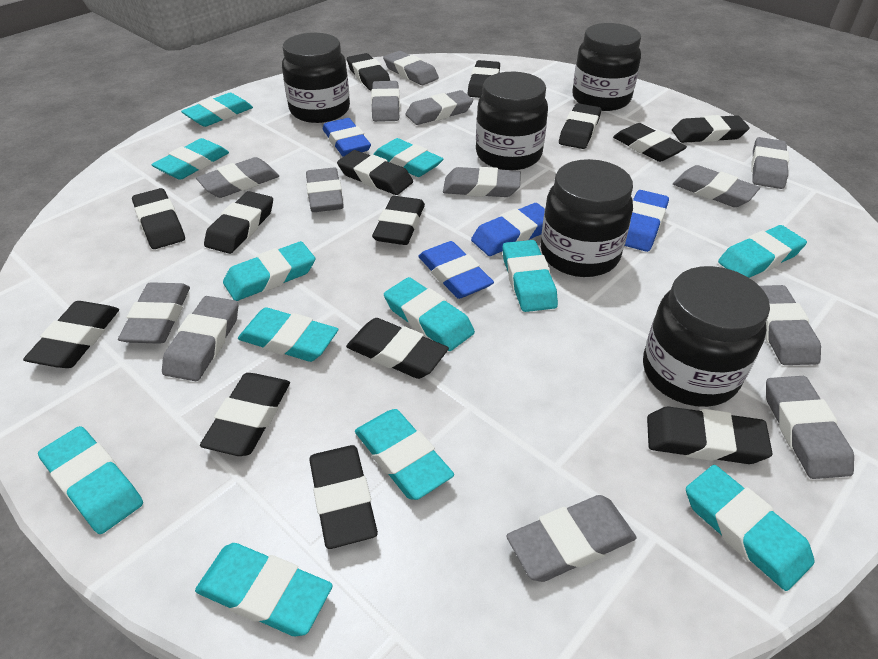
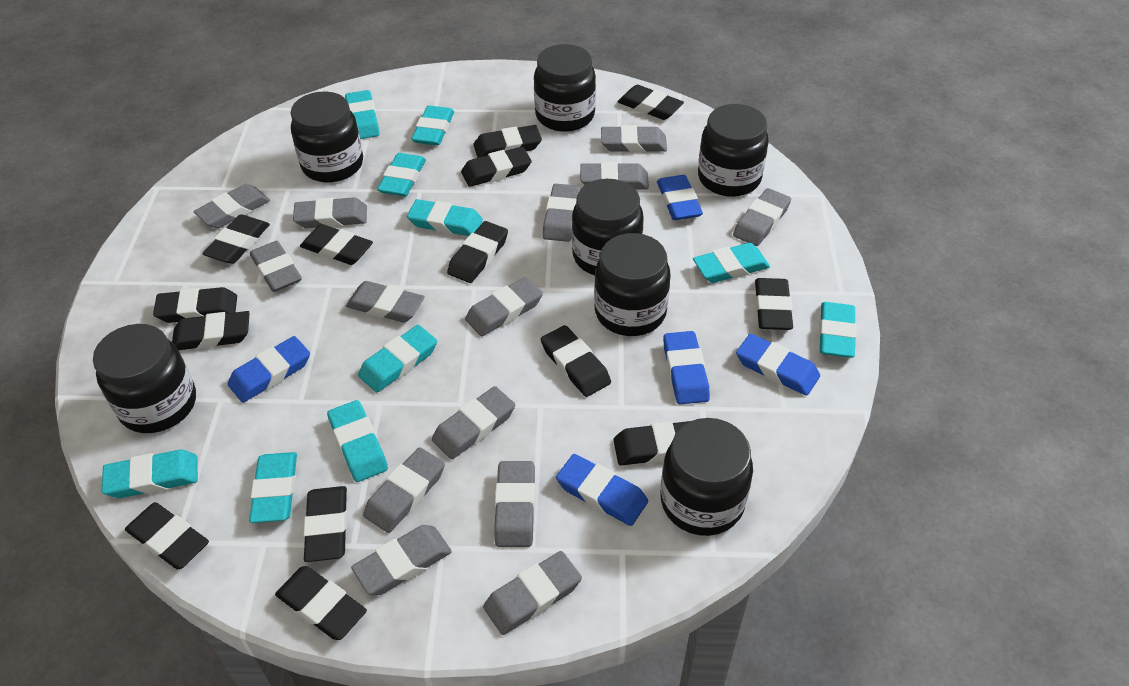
black jar: [282,33,350,123] [476,72,548,170] [541,159,633,277] [572,23,641,111] [643,266,770,407] = 5 -> [93,324,196,433] [290,91,363,183] [534,44,596,132] [572,179,644,275] [594,233,671,336] [661,418,753,536] [698,104,769,197] = 7
blue eraser: [323,118,371,157] [418,241,494,299] [471,203,545,256] [625,190,669,252] = 4 -> [228,336,310,403] [556,454,648,526] [657,175,703,220] [663,331,710,404] [736,334,820,396] = 5
grey eraser: [118,282,190,344] [162,296,238,381] [196,157,279,198] [306,167,344,212] [371,81,400,122] [383,51,439,85] [405,90,473,125] [443,167,521,197] [507,495,636,582] [673,165,760,207] [751,137,789,189] [760,285,821,365] [766,376,854,479] = 13 -> [194,184,270,228] [250,241,302,292] [293,197,367,228] [346,281,425,323] [351,525,452,595] [363,447,445,533] [432,386,515,459] [465,277,543,336] [483,551,582,635] [494,461,535,547] [542,184,581,242] [580,162,649,189] [601,125,667,153] [733,188,791,246] = 14
turquoise eraser: [38,426,143,534] [151,138,229,180] [181,93,253,127] [195,543,333,636] [223,241,315,301] [238,308,338,362] [355,409,454,500] [373,138,443,177] [384,277,475,351] [502,240,558,312] [686,465,815,591] [718,225,807,278] = 12 -> [102,450,198,498] [249,452,297,523] [327,400,388,482] [345,90,380,139] [358,325,437,392] [377,153,426,197] [407,199,483,236] [411,105,454,146] [693,243,770,283] [819,302,857,358] = 10

